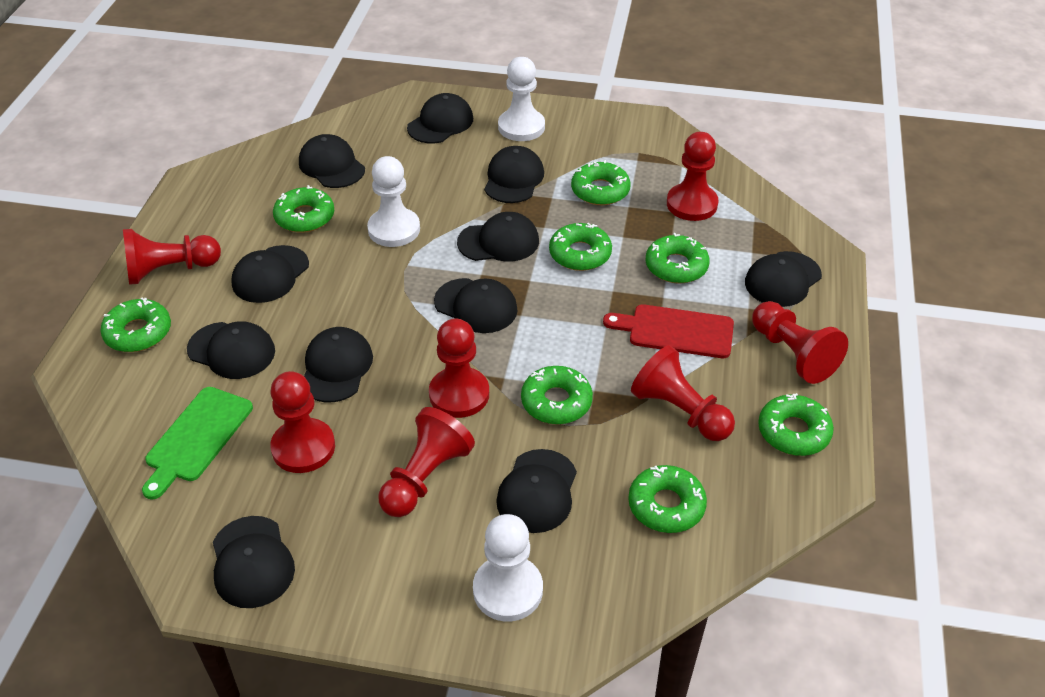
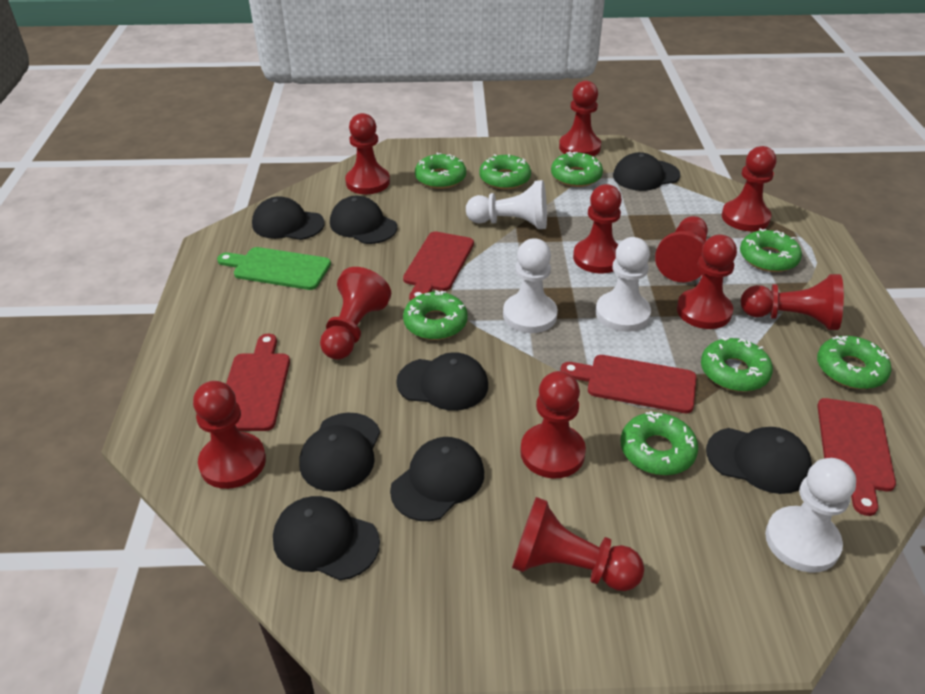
black cap: [187,321,275,379] [213,516,295,608] [231,245,309,303] [299,134,365,188] [304,327,373,402] [407,93,473,143] [434,278,518,333] [457,212,539,262] [484,146,544,203] [496,449,577,533] [745,251,822,307] = 11 -> [252,196,324,240] [273,496,380,581] [299,413,380,492] [330,196,398,244] [390,437,484,521] [396,352,488,411] [613,152,680,191] [706,427,812,494] = 8
red cutting board: [603,304,734,358] = 1 -> [226,334,290,431] [403,232,474,301] [560,355,696,413] [817,398,896,516] = 4
red pawn: [123,229,221,285] [270,371,335,473] [378,407,475,517] [429,318,489,418] [631,345,735,441] [667,132,718,221] [752,301,848,384] = 7 -> [193,381,266,489] [320,267,391,360] [345,113,390,194] [512,497,644,591] [520,371,586,478] [559,81,601,156] [573,184,622,273] [655,216,708,282] [677,235,737,329] [722,146,776,231] [740,274,844,330] = 11
white pawn: [367,156,420,247] [473,514,543,622] [498,57,545,141] = 3 -> [466,180,547,229] [503,238,558,333] [596,237,651,332] [765,458,856,573] = 4

